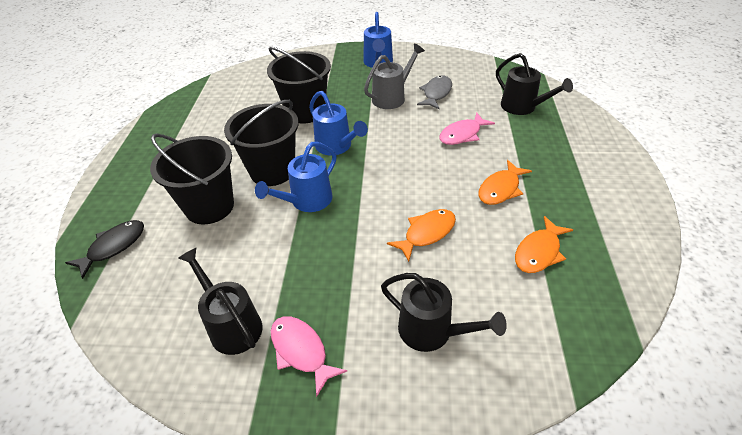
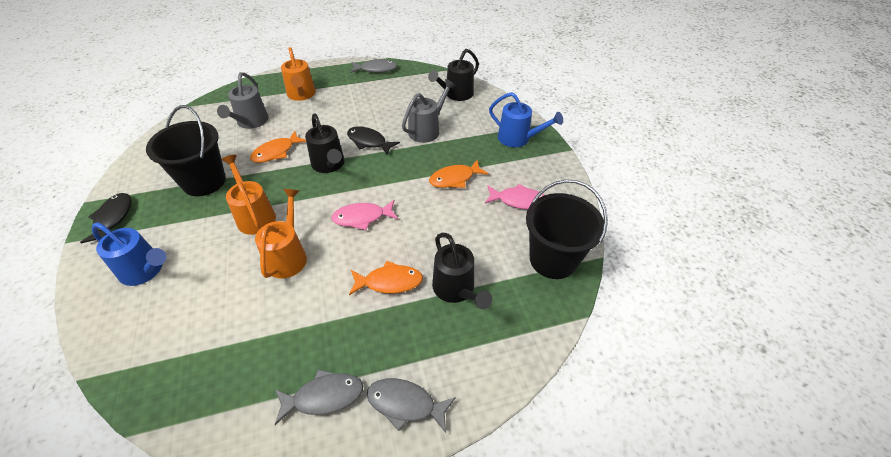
black bucket: [150,133,234,224] [224,100,299,186] [267,47,331,123] = 3 -> [146,105,226,196] [526,179,608,279] = 2
black fish: [65,220,144,279] = 1 -> [80,193,131,244] [347,127,400,155] = 2
blue watering can: [255,142,337,212] [309,91,368,156] [363,12,393,68] = 3 -> [92,222,167,286] [489,92,563,147] = 2
grey fish: [417,76,452,110] = 1 -> [275,369,364,425] [350,59,397,73] [367,378,456,433] = 3
grey watering can: [364,44,425,109] = 1 -> [217,72,269,129] [402,79,456,143] = 2
orange watering can: none = 0 -> [222,155,276,235] [255,189,307,278] [281,47,316,101] = 3

